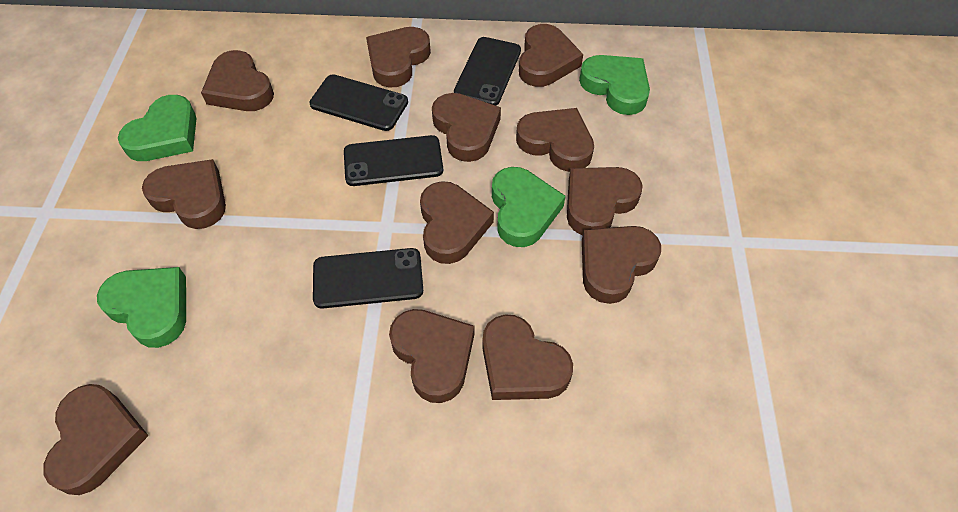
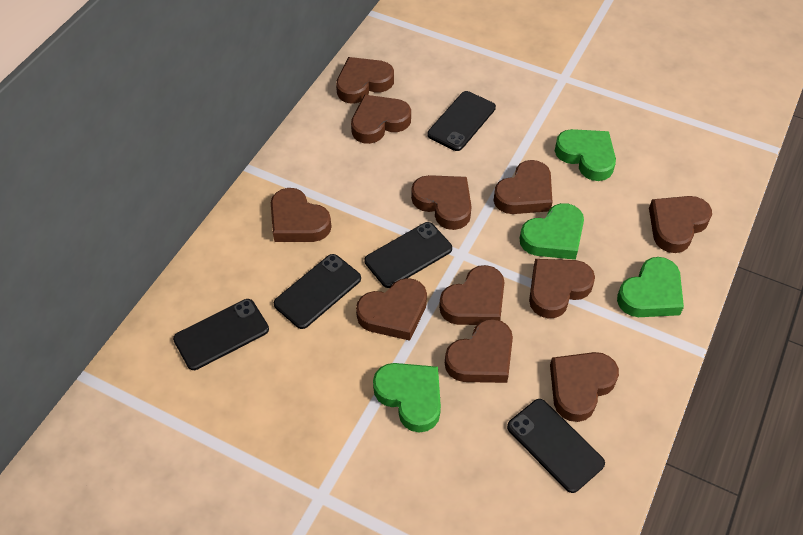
black phone: [310,74,408,131] [313,248,423,309] [344,135,443,186] [454,37,521,106] = 4 -> [173,299,269,370] [274,254,361,329] [365,222,452,288] [427,91,496,151] [507,399,605,493] = 5
brown heart: [43,384,149,495] [142,159,226,229] [201,50,274,111] [366,27,431,88] [389,309,474,403] [420,181,494,264] [432,93,501,162] [482,314,573,400] [516,108,594,172] [519,24,583,87] [567,167,643,235] [582,226,661,304] = 12 -> [271,188,332,242] [336,57,394,104] [351,95,411,144] [356,278,427,341] [411,175,472,230] [439,265,505,325] [445,319,513,383] [494,160,553,214] [529,259,595,318] [550,352,619,422] [649,196,712,253] = 11

